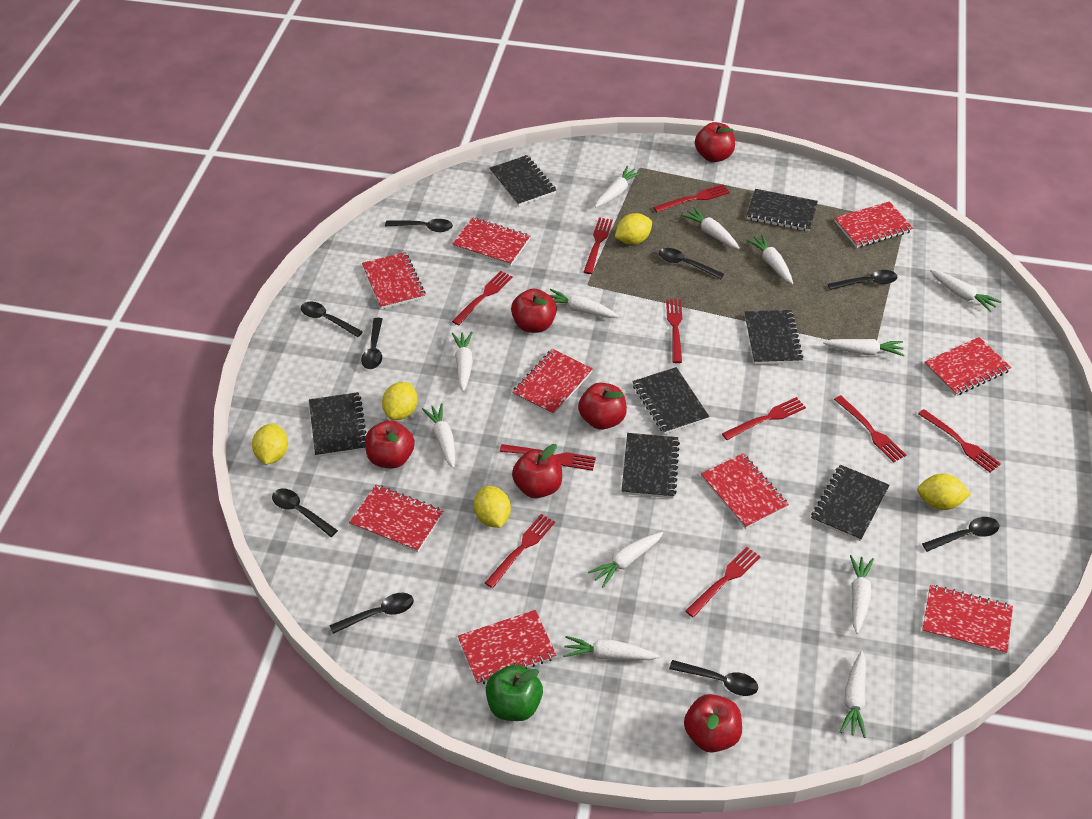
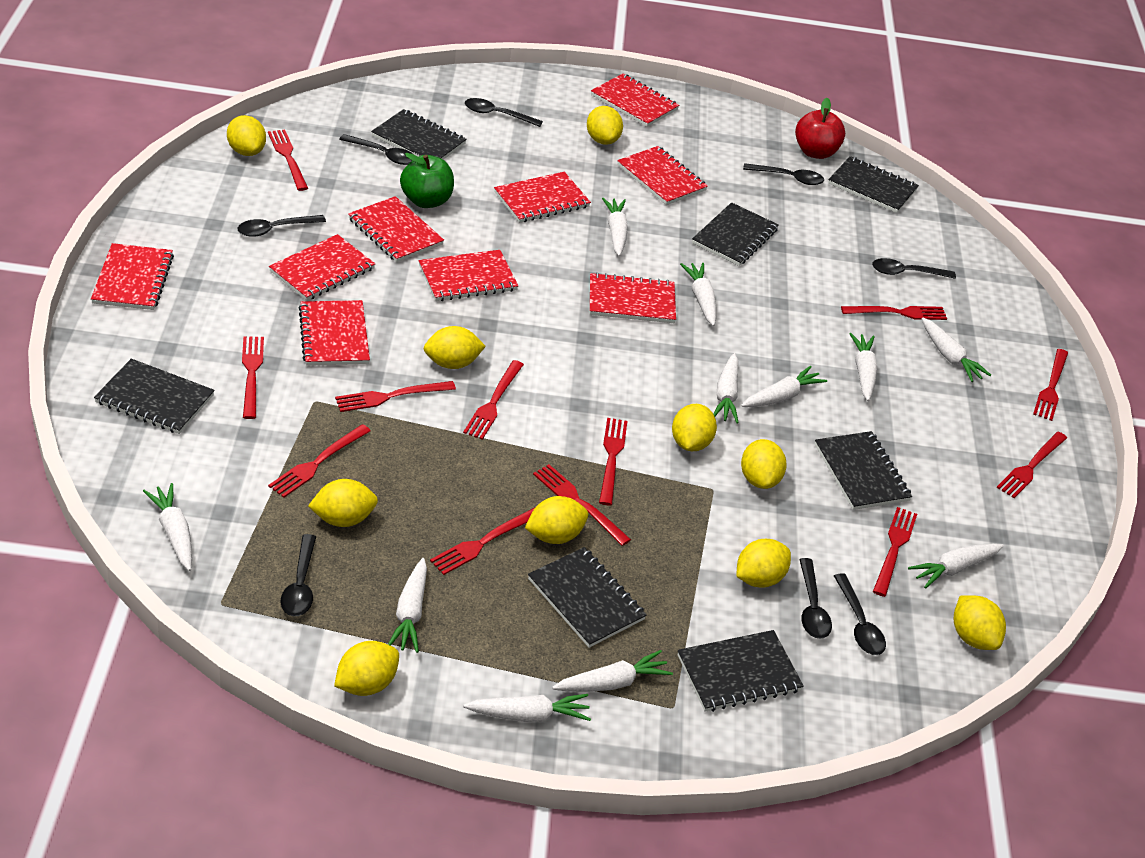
black spoon: [272,488,338,537] [301,302,363,337] [329,593,414,634] [361,318,382,369] [385,219,453,232] [659,248,724,279] [669,660,758,696] [828,270,897,290] [922,517,999,552] = 9 -> [237,215,326,237] [281,534,316,616] [339,134,414,165] [465,98,543,127] [743,163,824,185] [799,558,832,639] [834,573,886,655] [872,258,956,279] = 8
red apple: [365,420,415,468] [511,289,557,333] [512,444,562,498] [578,383,627,430] [684,694,742,753] [695,122,735,162] = 6 -> [795,98,845,159] = 1
red fork: [452,271,513,325] [485,514,555,588] [499,444,596,471] [584,218,613,274] [653,184,730,212] [666,299,682,363] [685,547,761,617] [722,397,806,440] [834,395,906,462] [918,409,1001,473] = 10 -> [242,336,264,419] [268,130,308,191] [268,424,371,498] [335,381,456,412] [430,508,535,575] [463,360,524,440] [533,464,631,546] [599,418,627,505] [841,306,947,320] [873,507,917,597] [997,432,1067,498] [1033,349,1068,421] = 12
white carrot: [422,403,455,468] [452,332,473,392] [550,289,619,318] [563,636,660,660] [588,532,663,587] [595,166,642,208] [681,207,740,249] [746,234,793,284] [823,339,904,356] [840,651,866,738] [850,555,874,634] [930,270,1001,312] = 12 -> [143,483,192,571] [388,558,427,653] [463,694,591,722] [552,650,673,692] [602,198,628,256] [680,263,716,326] [714,353,739,424] [741,366,827,407] [849,333,877,401] [908,544,1004,589] [922,318,991,382] = 11
yellow lemon: [252,424,288,464] [382,382,417,420] [474,486,511,528] [615,213,652,245] [917,474,971,510] = 5 -> [227,115,266,156] [308,479,378,527] [334,641,399,696] [424,326,486,369] [525,496,588,544] [587,106,623,145] [672,404,717,451] [736,539,791,588] [741,439,787,489] [954,595,1006,650] = 10

